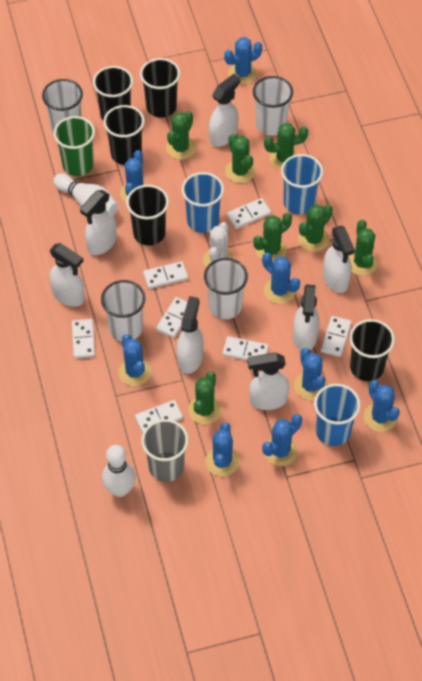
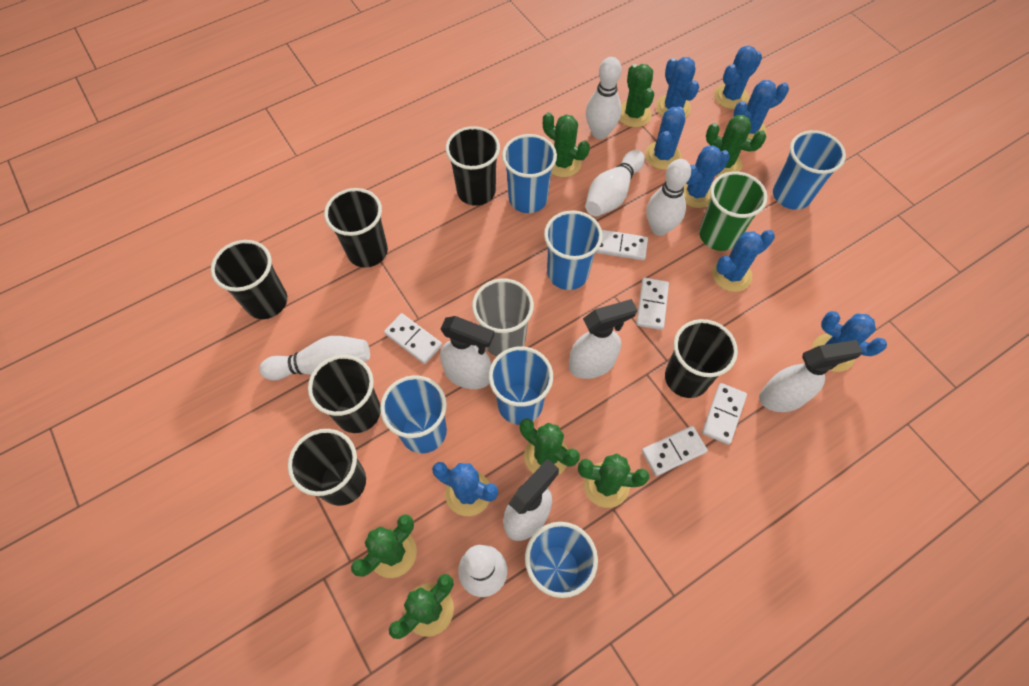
black cup: [93,66,133,120] [103,105,145,165] [126,185,169,245] [140,58,180,118] [349,319,395,381] = 5 -> [211,240,287,319] [288,429,366,506] [308,355,381,433] [324,188,388,268] [446,126,500,206] [665,319,738,398] = 6
blue cup: [182,172,224,233] [281,154,323,215] [314,384,360,446] = 3 -> [380,375,447,453] [489,346,553,425] [502,134,557,213] [525,522,598,598] [544,210,603,290] [773,130,846,210] = 6
white bowling pin: [53,173,118,215] [102,445,136,497] = 2 -> [259,336,370,380] [458,545,507,597] [585,150,645,217] [586,57,622,139] [647,159,691,236] = 5
white cactus: [203,222,234,268] = 1 -> none = 0
white cup: [42,79,83,134] [101,280,146,341] [204,258,248,319] [253,76,293,136] = 4 -> none = 0
white domino: [72,319,95,358] [135,400,183,433] [143,261,188,289] [156,297,187,338] [223,336,269,361] [227,198,271,229] [321,316,352,357] = 7 -> [384,313,442,364] [595,230,648,260] [636,278,669,330] [642,426,708,476] [702,383,747,445] = 5
white spray bottle: [49,243,85,307] [80,190,117,255] [177,296,203,374] [209,74,240,147] [248,352,289,410] [293,285,319,351] [323,226,355,293] = 7 -> [440,316,494,389] [503,459,559,541] [569,299,637,379] [759,340,862,412] = 4

